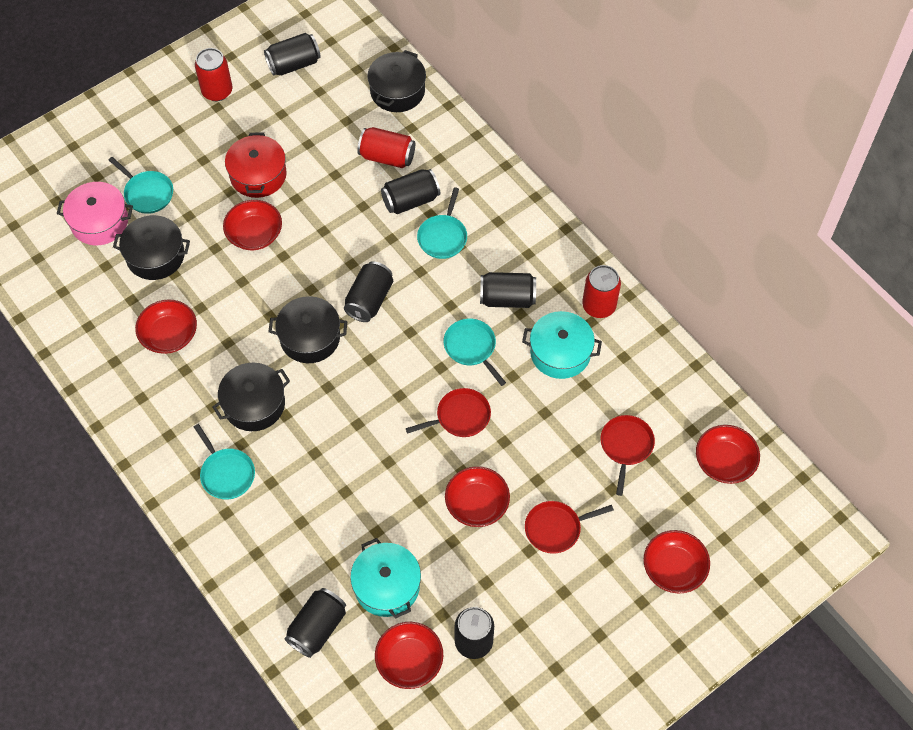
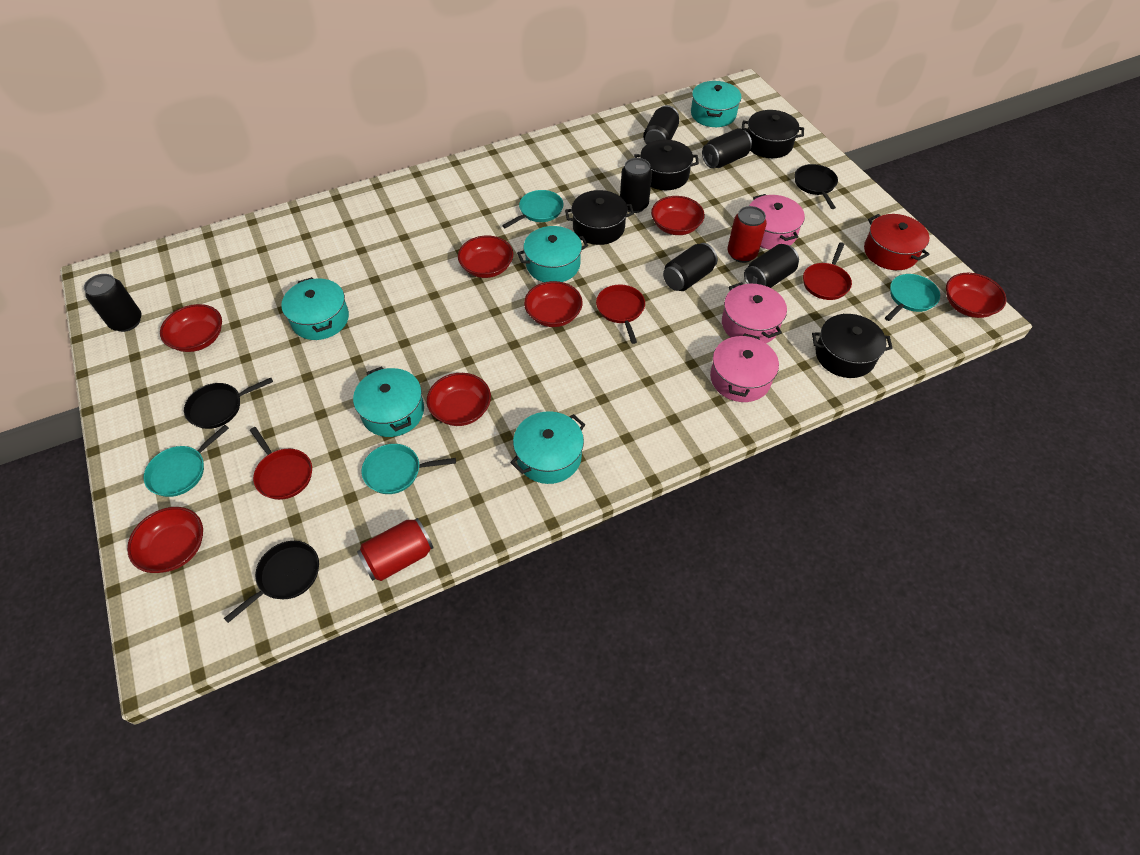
black pan: none = 0 -> [184,378,273,429] [224,541,319,623] [794,164,838,209] = 3
pink pot: [57,182,133,245] = 1 -> [710,333,779,402] [722,282,787,343] [749,194,805,249] = 3
red bowl: [135,299,197,354] [223,200,282,250] [375,622,443,689] [445,466,510,527] [643,530,710,594] [696,425,760,484] = 6 -> [127,507,203,573] [160,304,222,352] [427,373,491,426] [458,235,513,278] [524,281,583,327] [651,196,705,235] [946,273,1006,318] = 7
red can: [195,48,232,101] [357,127,415,168] [582,265,621,318] = 3 -> [357,518,434,581] [728,206,767,263] = 2
turquoise pot: [350,538,421,619] [522,311,602,379] = 2 -> [281,277,349,340] [353,366,424,437] [510,411,585,484] [517,226,588,282] [691,81,741,127] = 5

